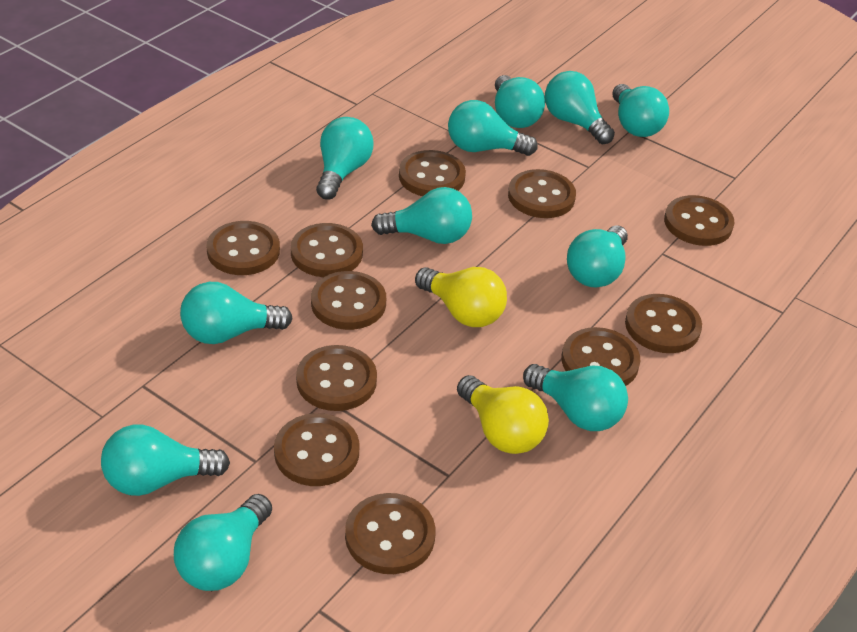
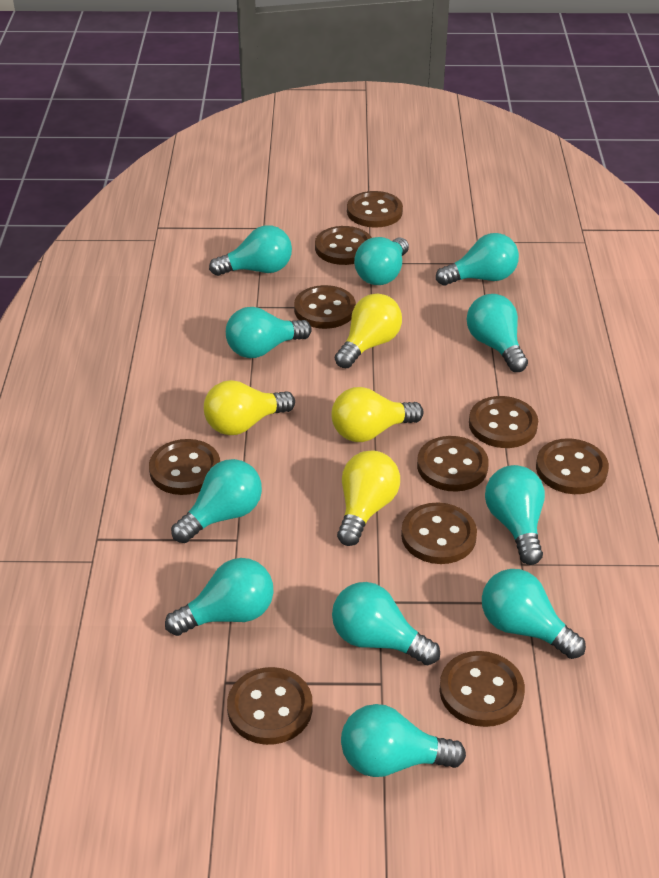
brown button: [206,221,280,275] [274,413,360,486] [291,223,363,277] [296,345,377,411] [311,271,386,330] [345,493,435,574] [399,150,466,196] [508,169,576,218] [562,327,641,386] [625,294,702,353] [664,195,734,246] = 11 -> [149,439,220,495] [227,667,313,745] [294,285,356,329] [315,226,372,265] [347,191,403,228] [401,502,477,564] [417,436,489,492] [439,651,525,727] [469,396,538,448] [536,438,609,494] = 10
yellow light bulb: [415,267,507,327] [457,375,549,454] = 2 -> [204,380,295,435] [332,387,424,442] [335,293,402,368] [337,450,400,546] = 4

